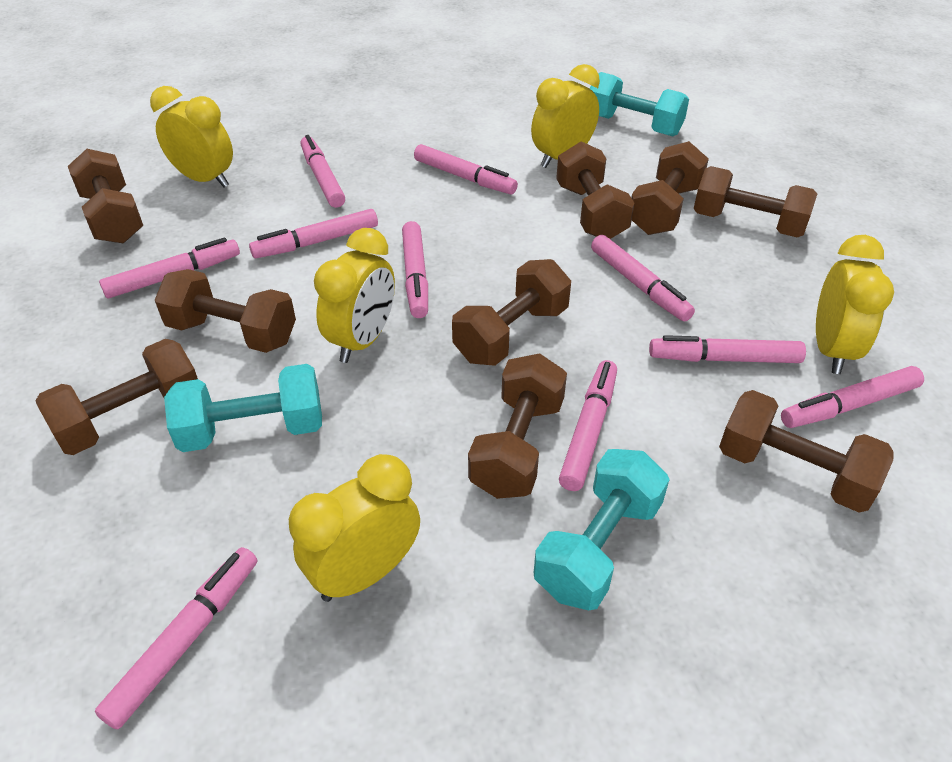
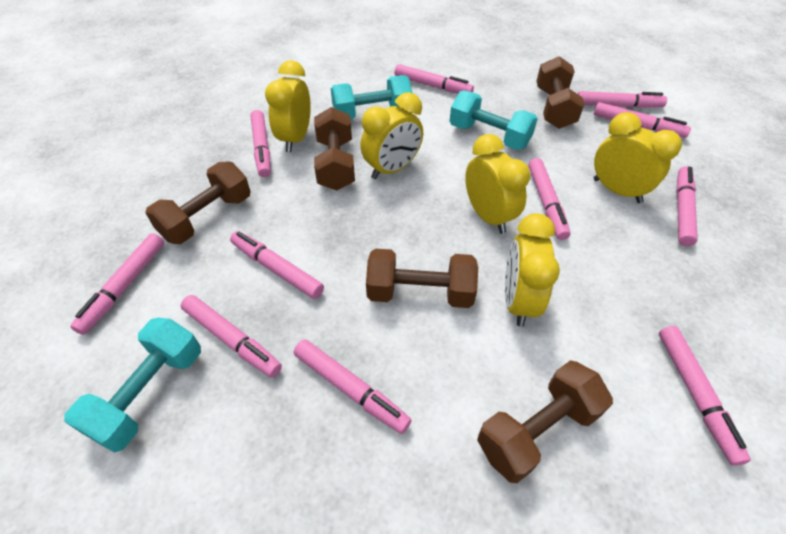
brown dumbbell: [36,339,198,455] [68,149,143,244] [155,269,296,353] [452,259,571,366] [468,353,567,499] [556,141,634,239] [631,141,709,235] [693,166,817,237] [719,390,894,512] = 9 -> [145,161,251,244] [314,107,355,191] [366,248,478,308] [477,360,613,483] [536,56,585,129] = 5
pink marker: [95,547,257,729] [99,237,240,298] [249,209,378,258] [300,135,345,208] [402,221,428,318] [414,144,518,194] [559,360,617,491] [591,235,695,321] [649,335,806,363] [781,366,924,428] = 10 -> [70,233,164,335] [181,295,282,377] [230,231,324,299] [251,110,271,177] [294,339,411,434] [395,64,474,94] [528,158,571,240] [577,91,667,108] [594,102,691,138] [659,326,751,466] [676,166,698,246] = 11

